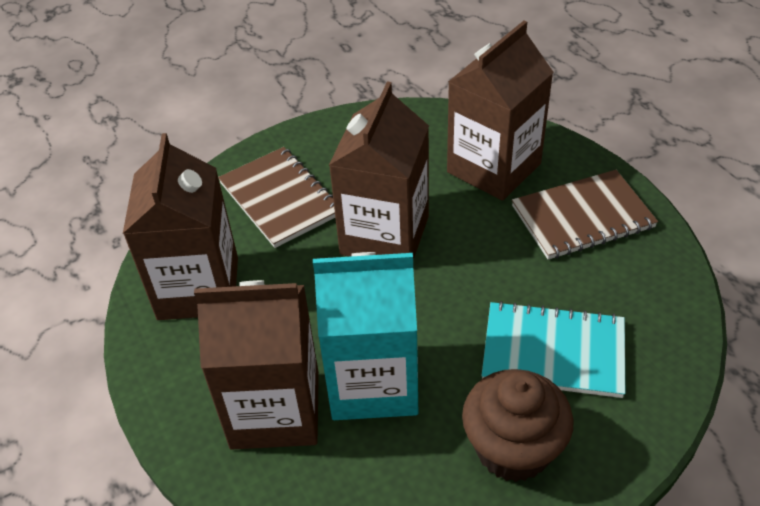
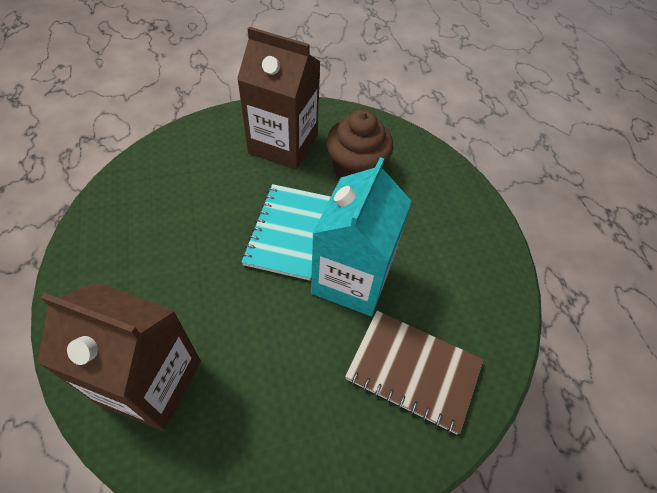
brown carton: [123,133,238,320] [194,280,319,450] [329,82,429,260] [447,21,553,201] = 4 -> [37,282,201,431] [237,27,321,170] = 2
brown notebook: [218,147,335,248] [512,170,658,260] = 2 -> [345,311,483,434] = 1

